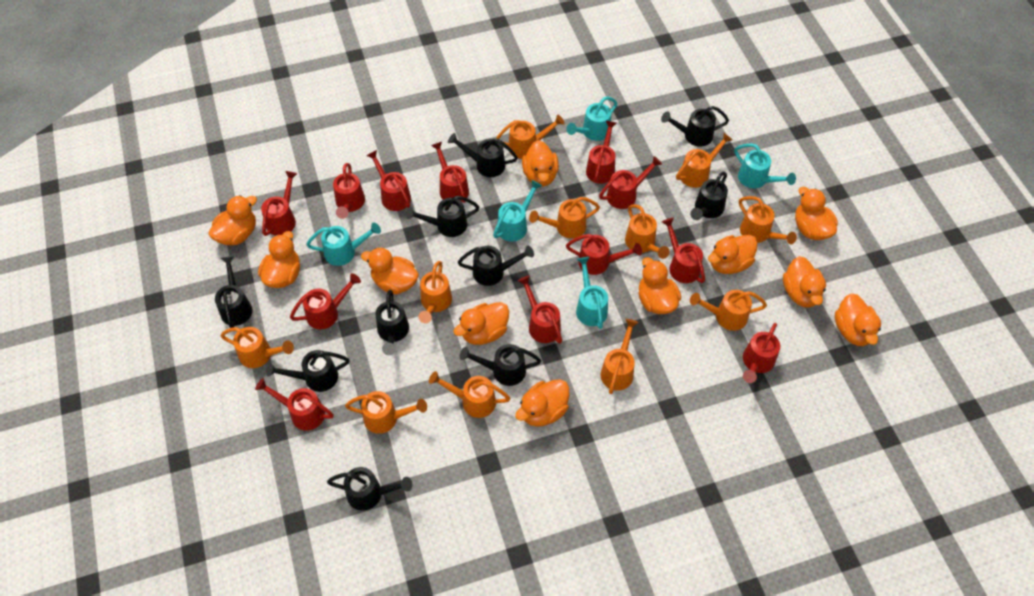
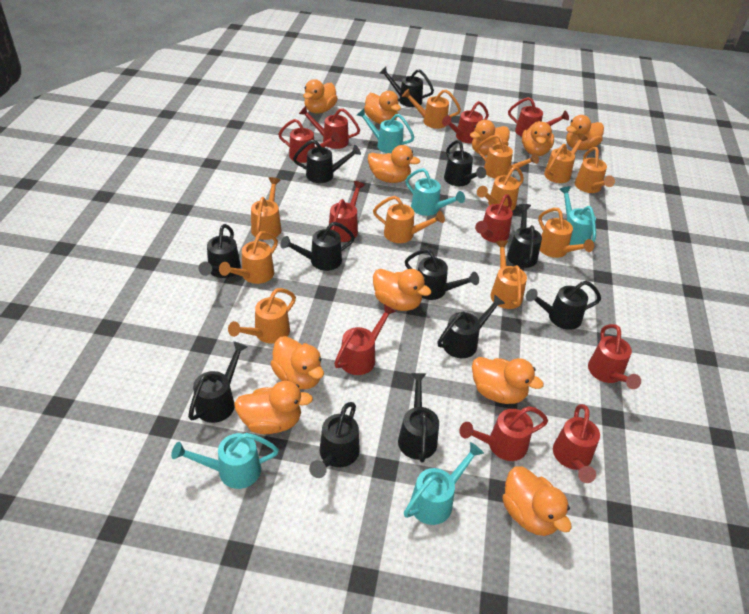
black watering can: [215,256,252,328] [266,350,350,392] [327,467,412,510] [375,290,409,355] [406,196,479,237] [448,133,518,177] [458,246,534,286] [460,344,541,386] [661,106,729,147] [690,172,728,220] = 10 -> [188,341,248,423] [198,224,241,278] [280,222,355,271] [293,140,361,183] [309,402,360,478] [379,67,434,107] [398,373,439,462] [405,249,479,300] [437,294,505,358] [444,140,486,186] [507,204,542,268] [526,281,601,330] = 12
red watering can: [255,378,334,431] [261,171,297,236] [290,273,361,329] [333,163,365,219] [366,150,411,211] [431,142,469,203] [518,276,562,344] [566,234,642,275] [586,121,617,184] [599,156,662,209] [662,218,705,283] [743,323,780,383] = 12 -> [278,119,340,163] [299,106,360,149] [329,181,365,242] [334,304,396,375] [442,101,489,143] [460,406,548,461] [475,194,513,243] [508,97,569,137] [553,404,600,483] [588,324,641,389] = 10

